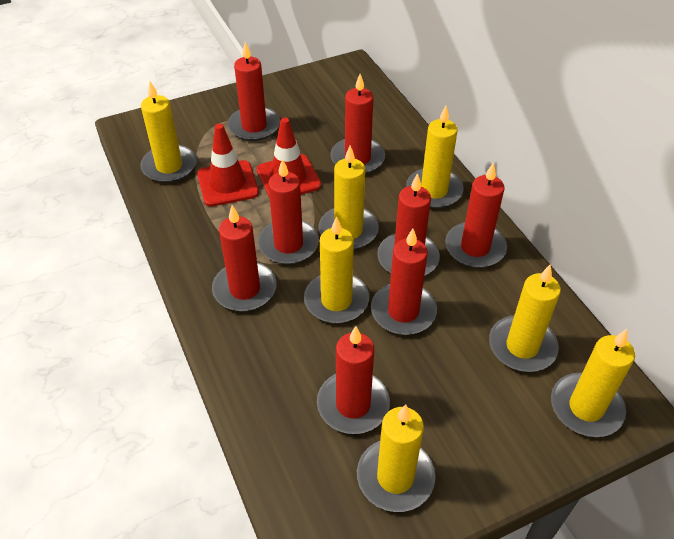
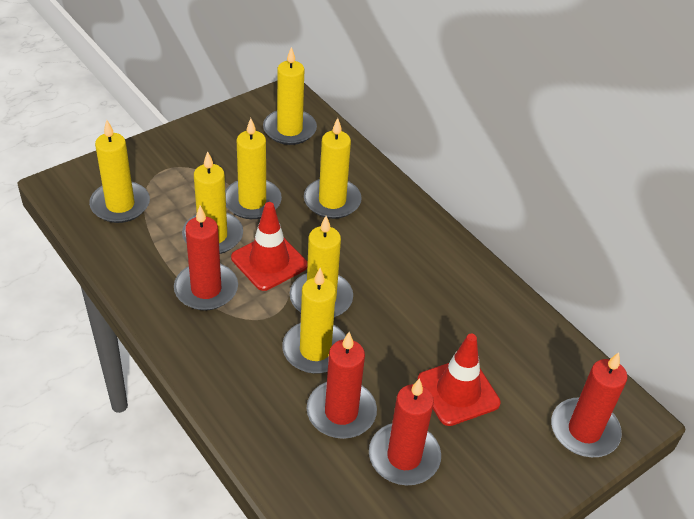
red candle: [212,205,277,311] [228,42,280,141] [258,159,319,264] [317,326,390,434] [330,74,385,174] [371,229,437,335] [377,173,440,276] [445,162,507,268] = 8 -> [174,206,238,311] [307,332,377,439] [369,378,441,485] [551,352,627,457] = 4

